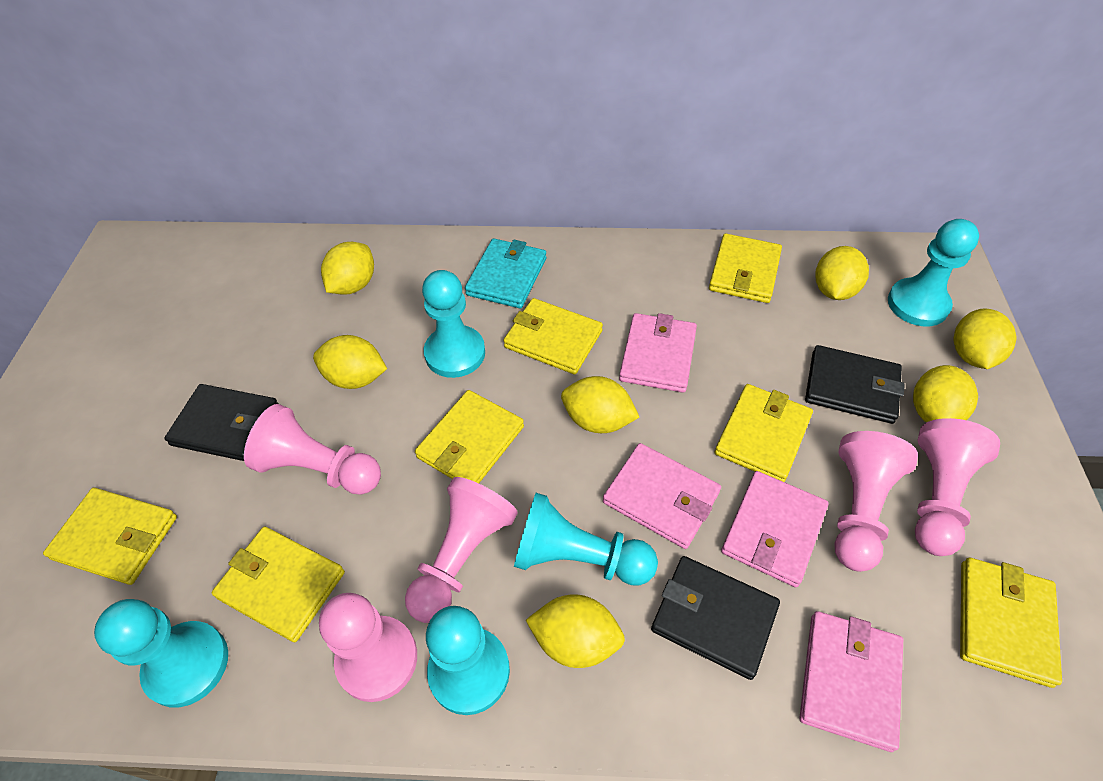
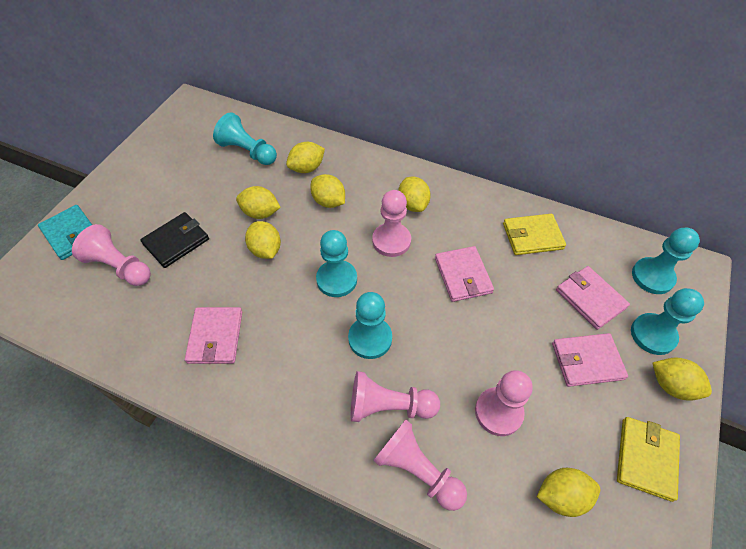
black wallet: [164,384,279,461] [651,556,780,680] [805,345,905,424] = 3 -> [140,212,209,268] = 1
yellow wallet: [43,488,177,585] [211,527,345,642] [415,390,524,483] [503,298,603,374] [709,233,782,303] [714,384,813,482] [960,558,1062,688] = 7 -> [503,214,566,255] [617,417,680,502] = 2

